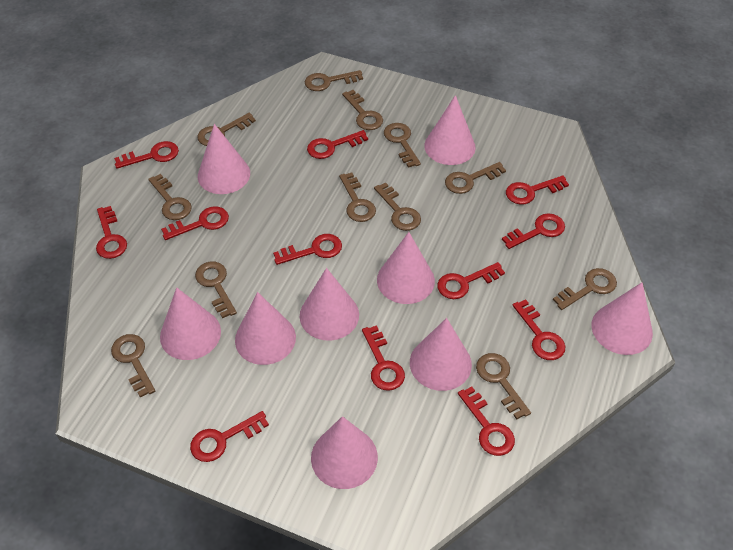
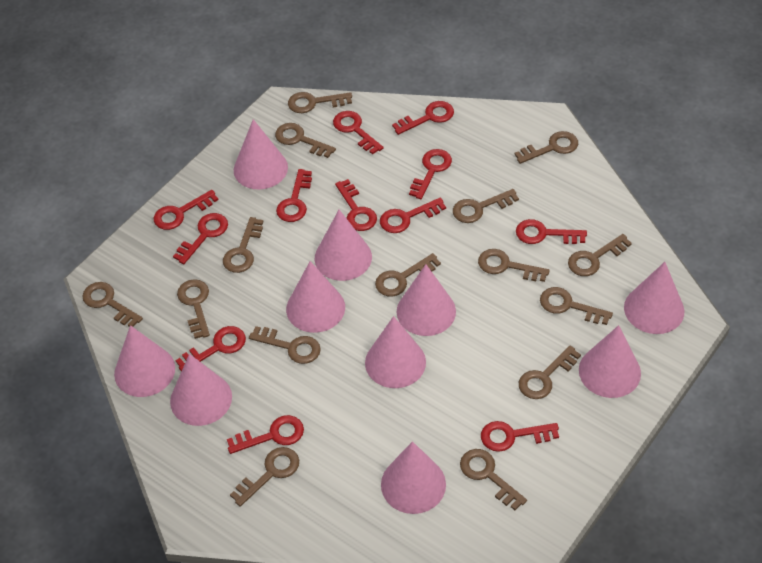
brown key: [111,334,155,397] [148,174,192,220] [195,262,237,318] [197,113,256,146] [305,70,363,91] [339,173,376,222] [342,90,383,130] [374,183,421,231] [384,123,421,168] [445,162,506,194] [476,353,531,420] [553,268,617,310] = 12 -> [82,282,143,327] [177,279,210,339] [223,217,263,273] [230,447,299,507] [249,326,321,364] [275,123,336,158] [288,92,352,113] [375,253,441,297] [453,189,519,223] [460,449,527,510] [478,249,550,282] [514,131,578,164] [519,346,581,399] [540,287,613,325] [568,234,632,276] = 15
pink cone: [160,287,221,360] [198,124,250,194] [235,292,296,365] [300,268,359,341] [311,416,378,489] [377,232,435,304] [410,318,472,391] [424,95,476,165] [591,282,653,355] = 9 -> [114,325,175,397] [170,354,232,426] [234,119,288,190] [286,261,345,333] [315,210,372,281] [365,316,426,388] [381,441,446,514] [397,264,456,336] [579,325,641,398] [624,262,684,334] = 10

